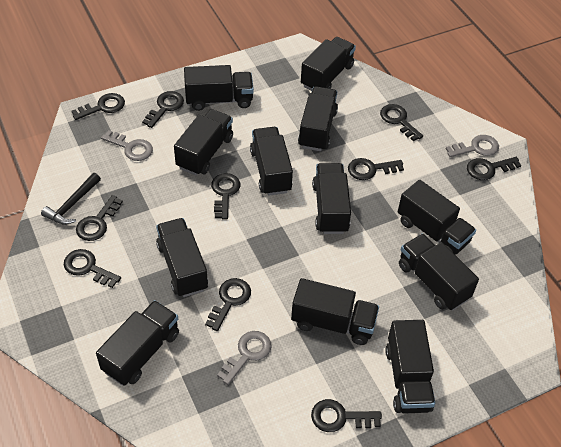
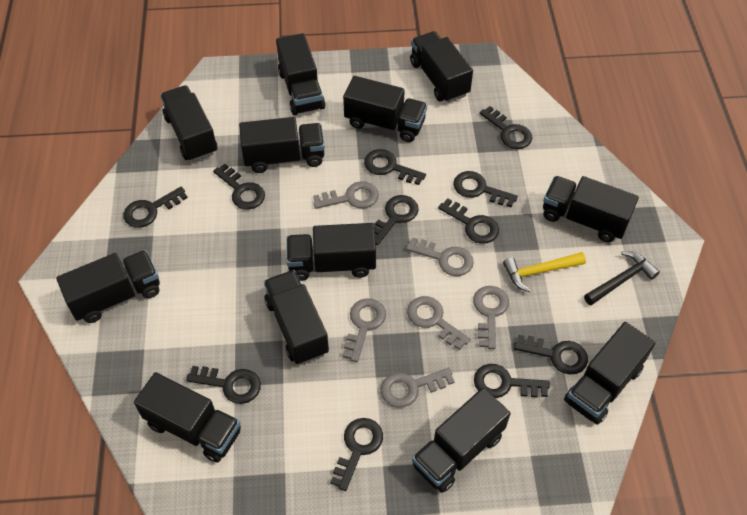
black key: [64,249,121,288] [72,93,125,120] [76,195,123,241] [142,91,184,128] [205,278,251,331] [211,173,240,219] [311,399,382,432] [348,158,404,180] [380,104,423,141] [467,157,521,180] = 10 -> [124,187,188,228] [186,366,261,404] [213,164,265,210] [330,418,383,491] [364,149,426,185] [374,195,419,245] [438,198,499,244] [453,171,518,208] [474,364,550,398] [480,106,532,149] [514,335,588,375] = 11
grey key: [101,130,153,161] [217,331,272,385] [446,135,499,157] = 3 -> [313,181,379,209] [343,298,386,362] [380,367,455,408] [406,238,474,276] [407,296,471,350] [473,286,509,349] = 6
yellow hammer: none = 0 -> [503,252,586,292] = 1

